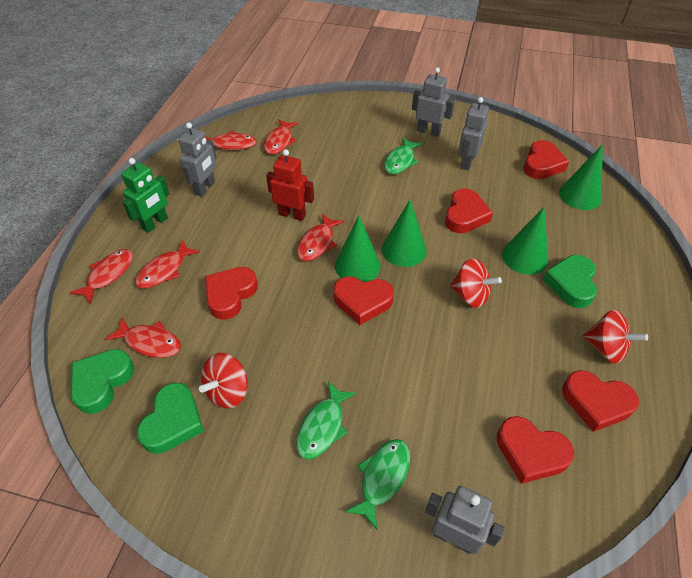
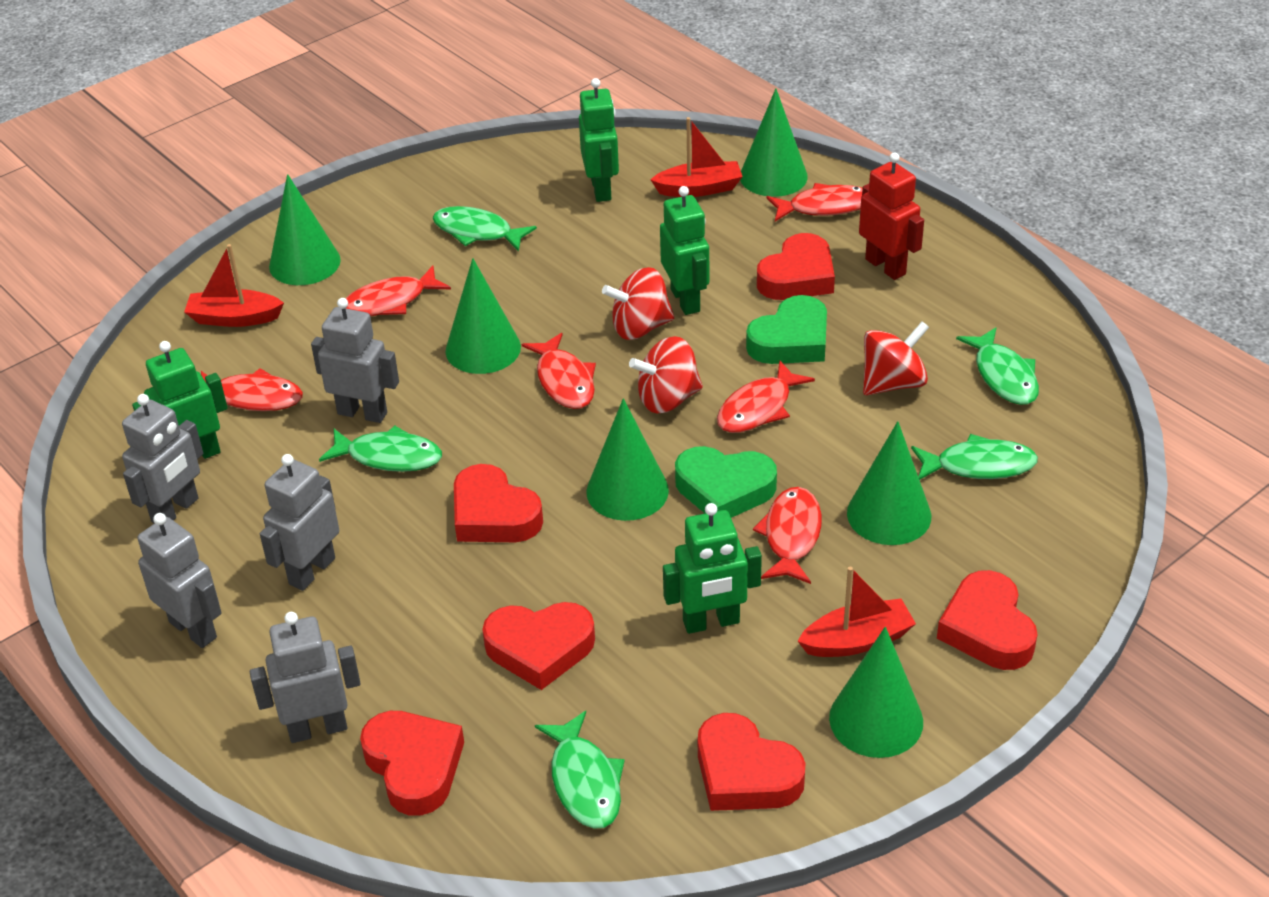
green cone: [335,216,381,282] [382,200,427,267] [502,207,548,275] [559,144,603,210] = 4 -> [269,174,341,285] [445,258,521,374] [587,398,669,521] [740,88,808,197] [829,627,923,758] [847,421,931,545] = 6
green fish: [296,381,356,460] [345,439,410,530] [384,137,422,174] = 3 -> [319,426,442,472] [433,206,537,251] [535,711,625,829] [911,434,1038,480] [956,327,1039,405] = 5
green heart: [71,349,134,414] [137,383,204,454] [543,255,597,308] = 3 -> [675,446,777,518] [746,295,827,364] = 2
green robot: [121,158,170,233] = 1 -> [132,341,228,459] [579,78,619,202] [660,186,709,315] [663,503,762,634] = 4
grey robot: [179,122,217,197] [412,67,455,137] [425,486,505,554] [458,97,489,170] = 4 -> [122,394,203,524] [138,513,221,648] [250,612,361,743] [260,454,339,591] [311,298,399,423] = 5
red boat: none = 0 -> [184,244,284,327] [650,117,743,197] [798,567,916,657] = 3

